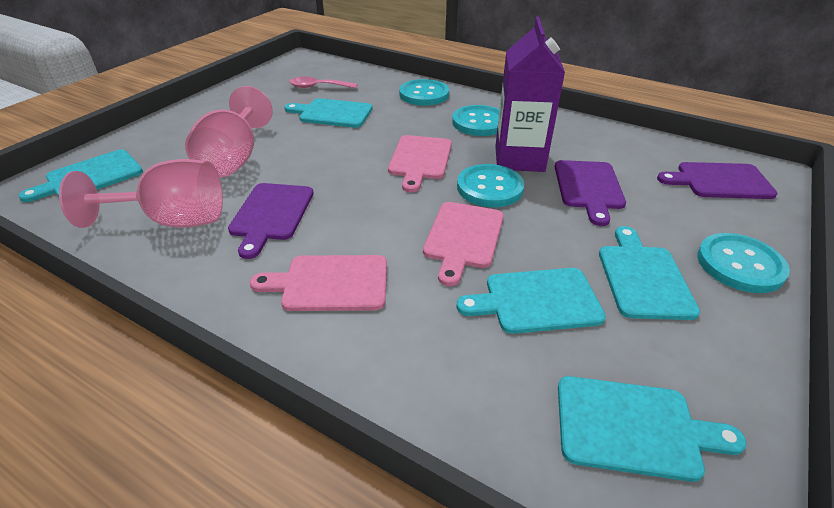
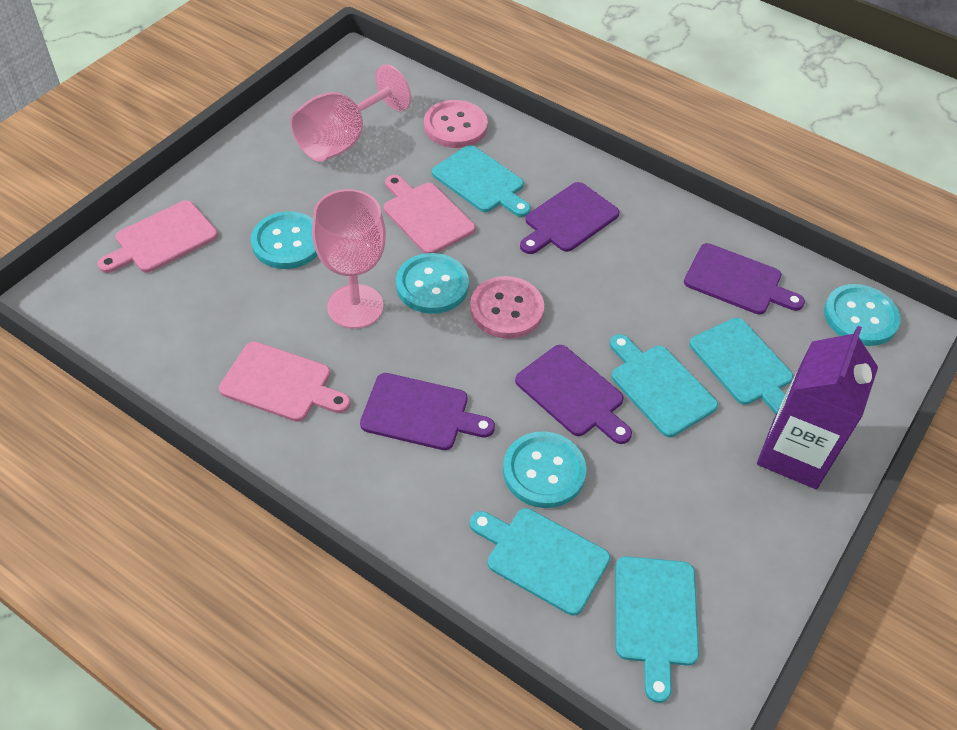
pink button: none = 0 -> [424,100,488,148] [470,276,544,339] = 2
pink spoon: [289,77,358,88] = 1 -> none = 0
purple cutting board: [228,183,314,259] [555,160,626,226] [657,162,778,199] = 3 -> [360,373,495,450] [515,345,632,444] [520,182,620,254] [684,243,805,314] = 4

